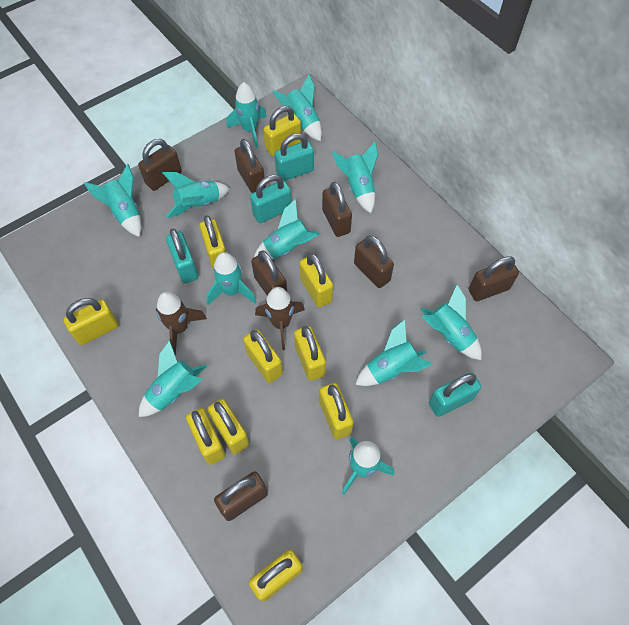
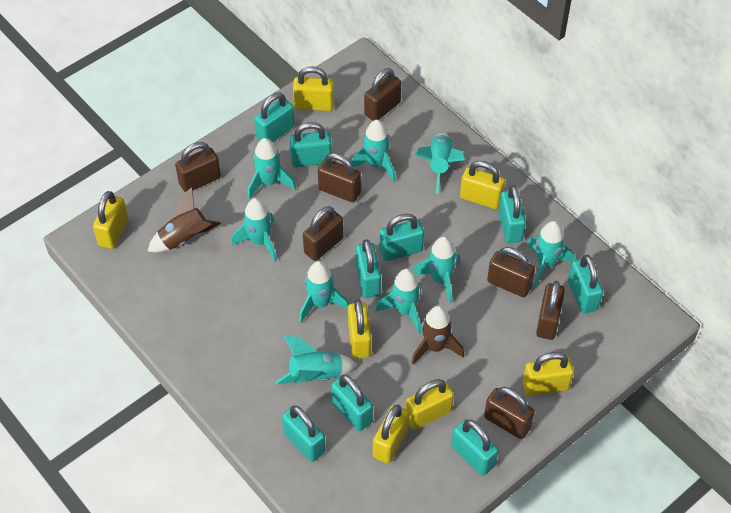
turquoise padlock: [166,229,198,284] [250,175,292,223] [274,133,314,181] [429,372,482,417] = 4 -> [254,92,295,142] [282,406,326,462] [289,122,332,167] [331,375,373,431] [356,239,381,298] [379,214,424,261] [451,419,498,476] [498,185,526,243] [568,255,603,313] = 9
turquoise rocket: [84,164,141,237] [139,340,207,417] [162,172,230,218] [206,252,256,305] [226,82,267,148] [254,199,320,259] [272,74,322,141] [332,141,378,213] [342,437,394,495] [355,319,432,386] [420,284,482,360] = 11 -> [231,198,277,261] [248,138,296,199] [275,335,357,384] [299,261,349,323] [351,120,396,182] [375,269,421,334] [413,237,460,304] [415,133,465,194] [527,221,575,287] = 9
yellow padlock: [63,298,119,345] [186,408,226,465] [199,215,226,269] [207,399,250,454] [243,329,283,383] [249,549,303,602] [263,106,301,156] [294,326,326,381] [299,253,333,307] [319,383,354,439] = 10 -> [93,191,128,249] [293,66,334,111] [348,299,371,359] [373,405,410,464] [405,379,454,429] [460,161,505,209] [522,352,574,396] = 7

